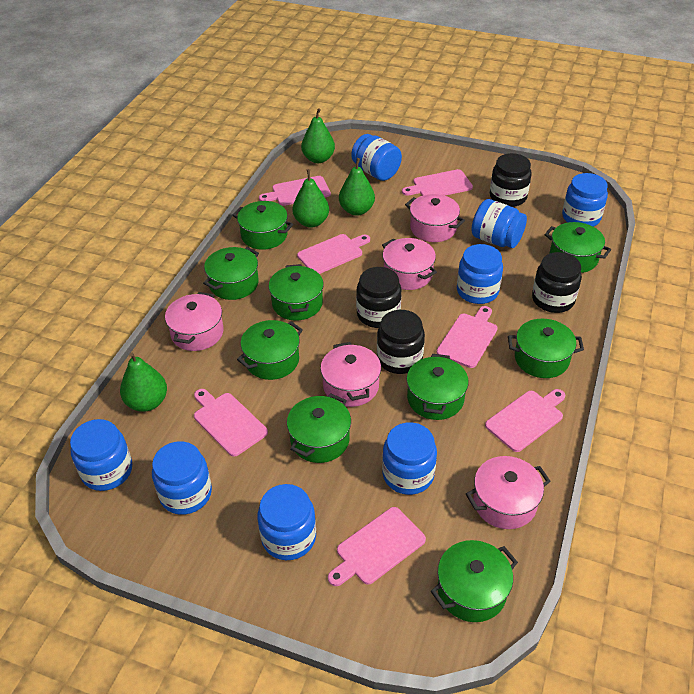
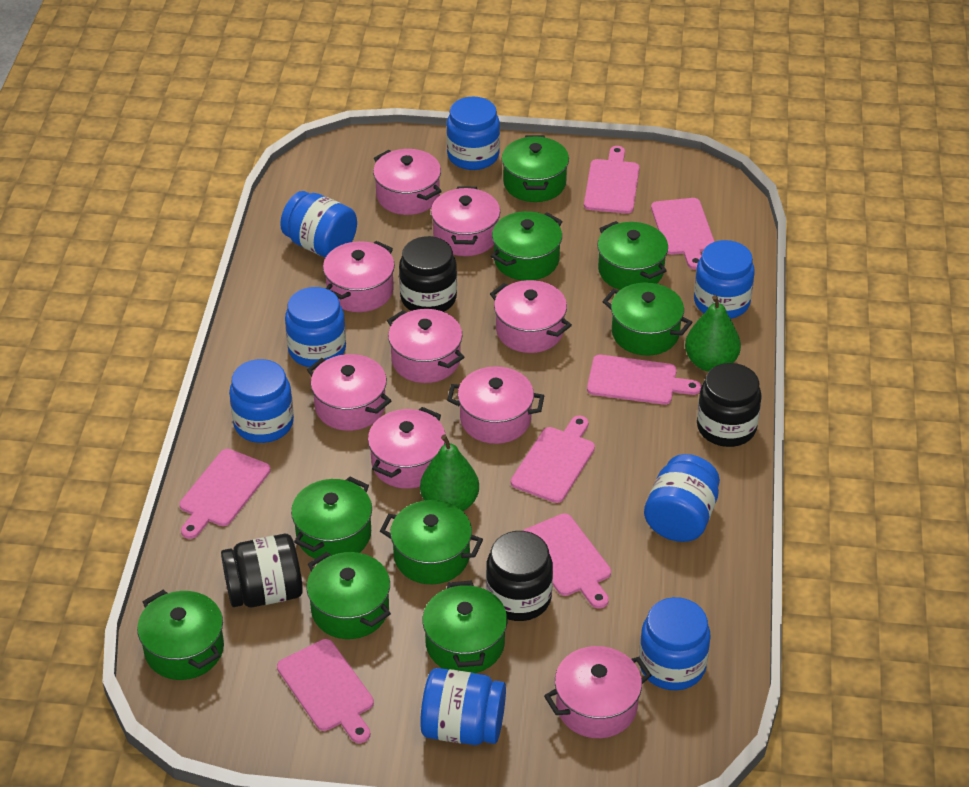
green pear: [120,352,167,412] [292,169,329,228] [301,108,335,163] [339,158,375,216] = 4 -> [420,435,479,511] [685,295,741,372] = 2
pink pot: [165,292,224,351] [320,342,381,407] [382,238,437,290] [405,194,465,242] [466,456,551,529] = 5 -> [307,354,392,431] [323,241,395,312] [368,407,446,489] [373,149,442,215] [387,309,465,383] [431,186,500,256] [447,366,544,444] [490,280,572,353] [544,646,652,738] = 9

